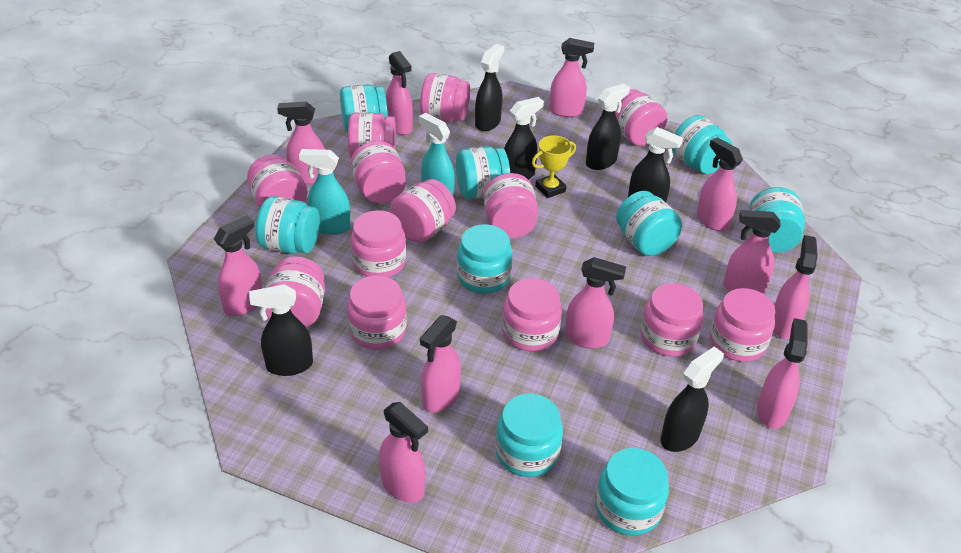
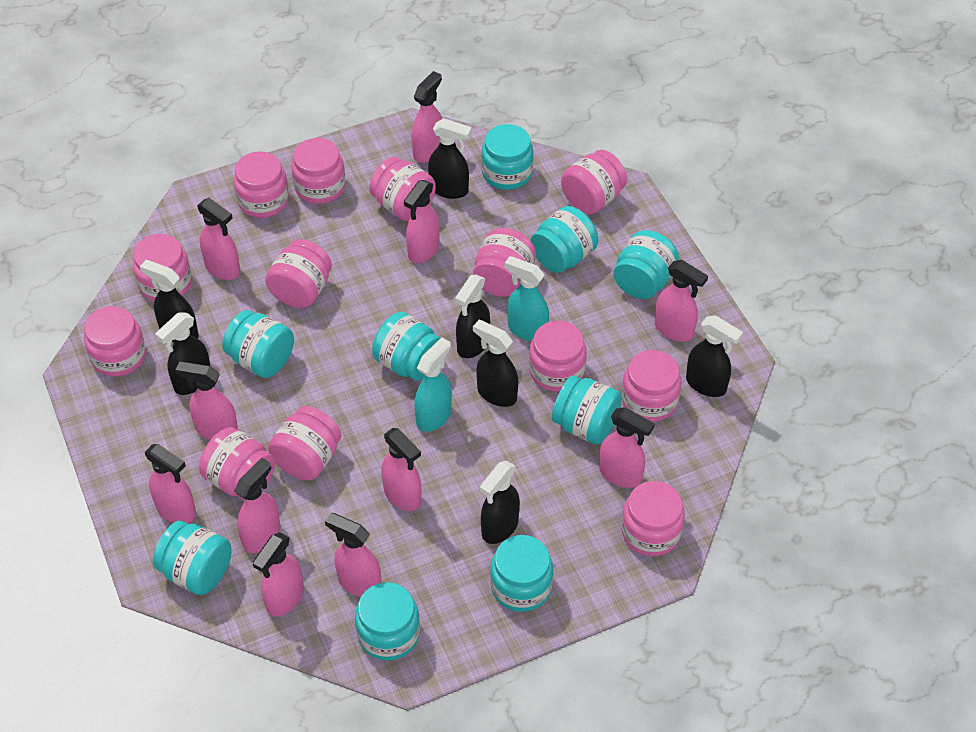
black spray bottle: [249,284,313,376] [475,44,504,131] [504,97,544,180] [586,84,630,170] [628,127,683,202] [660,347,724,452] = 6 -> [140,260,199,342] [155,312,210,395] [428,118,471,199] [455,274,490,358] [473,320,518,407] [480,461,520,544] [686,315,743,397] = 7
yellow trophy: [532,135,576,198] = 1 -> none = 0

